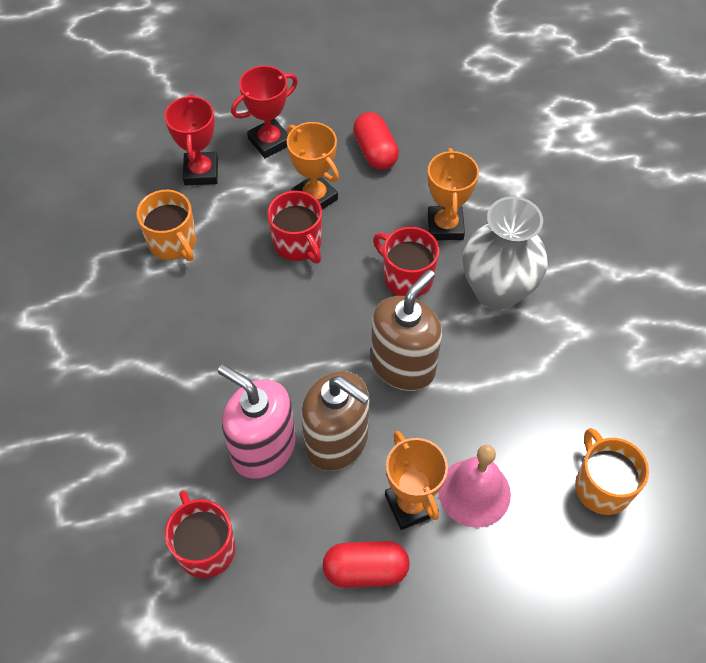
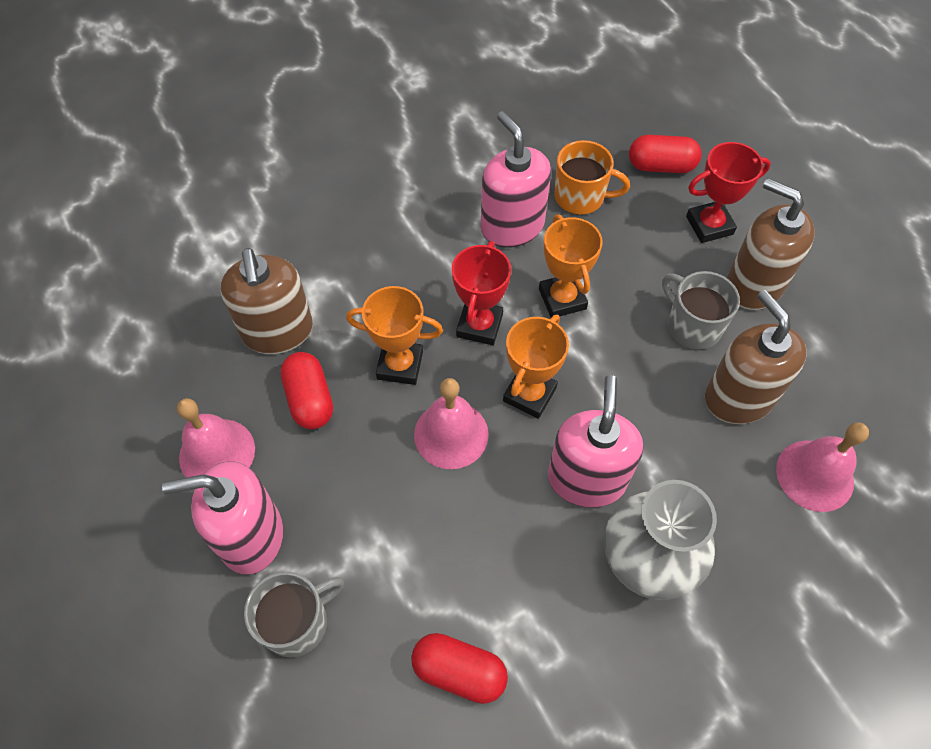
brown soap dispenser: [301,371,370,471] [371,270,442,391] = 2 -> [220,248,313,354] [705,290,807,424] [727,178,815,310] = 3
grey mug: none = 0 -> [244,572,344,657] [662,271,740,349] = 2
orange mug: [136,190,196,261] [575,428,649,515] = 2 -> [554,140,630,215] = 1
pink bell: [439,445,511,528] = 1 -> [177,398,255,478] [414,378,489,469] [776,422,869,512] = 3
pink soap dispenser: [218,364,296,479] = 1 -> [162,462,283,575] [481,111,551,248] [548,375,643,508] = 3
red capsule: [322,541,410,588] [353,112,399,170] = 2 -> [280,352,333,429] [411,633,508,704] [629,135,702,173] = 3
red mug: [165,490,235,578] [267,191,322,264] [373,227,439,297] = 3 -> none = 0

